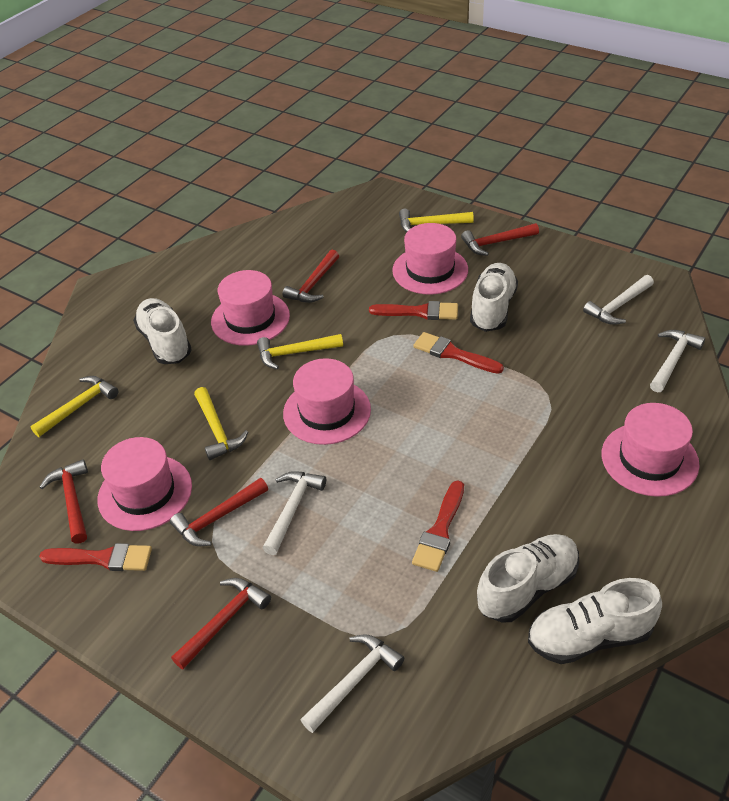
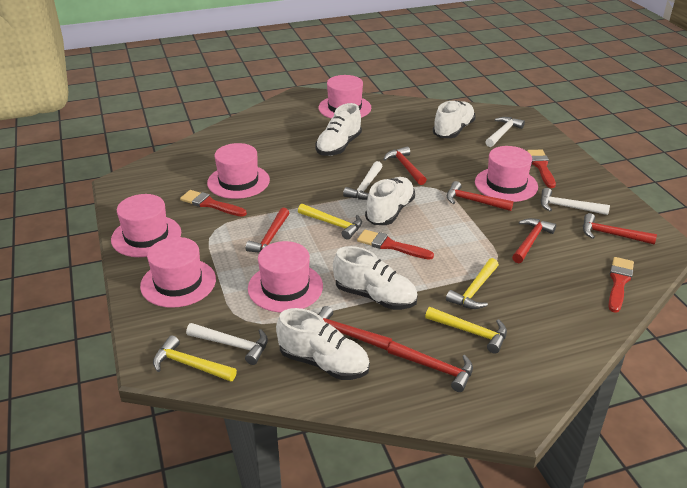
pink hat: [97,437,192,531] [211,270,290,346] [283,358,371,445] [392,223,468,294] [602,403,700,497] = 5 -> [111,194,181,257] [140,237,216,308] [207,143,270,199] [248,241,323,312] [318,75,371,119] [475,146,538,202] = 6
red hammer: [39,459,88,544] [170,478,268,546] [171,578,271,669] [282,250,339,303] [461,223,539,256] = 5 -> [246,208,289,253] [318,306,392,351] [383,146,427,185] [388,341,473,392] [447,181,513,211] [512,218,556,263] [583,213,657,244] = 7
white shoe: [133,298,192,364] [470,263,518,332] [477,534,579,623] [528,578,662,664] = 4 -> [276,308,370,380] [315,103,362,156] [333,246,418,310] [365,177,415,225] [433,100,476,138] = 5

